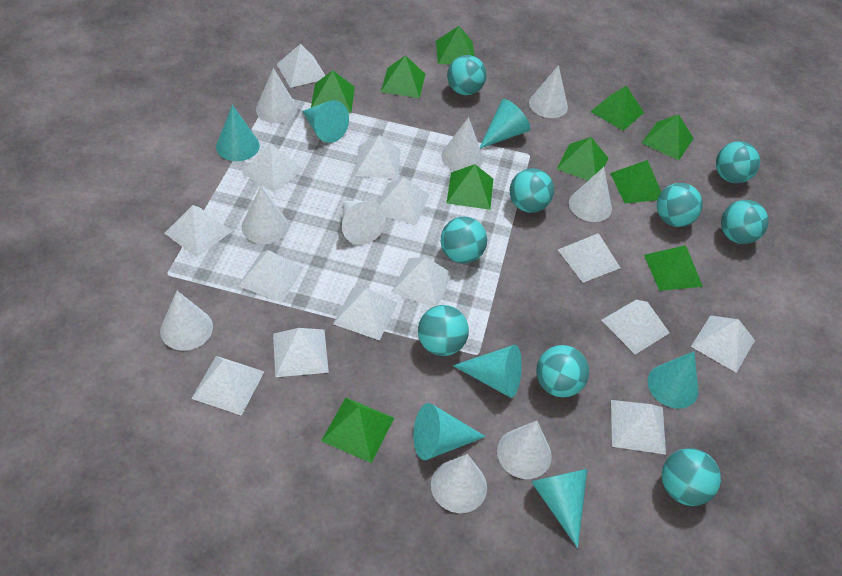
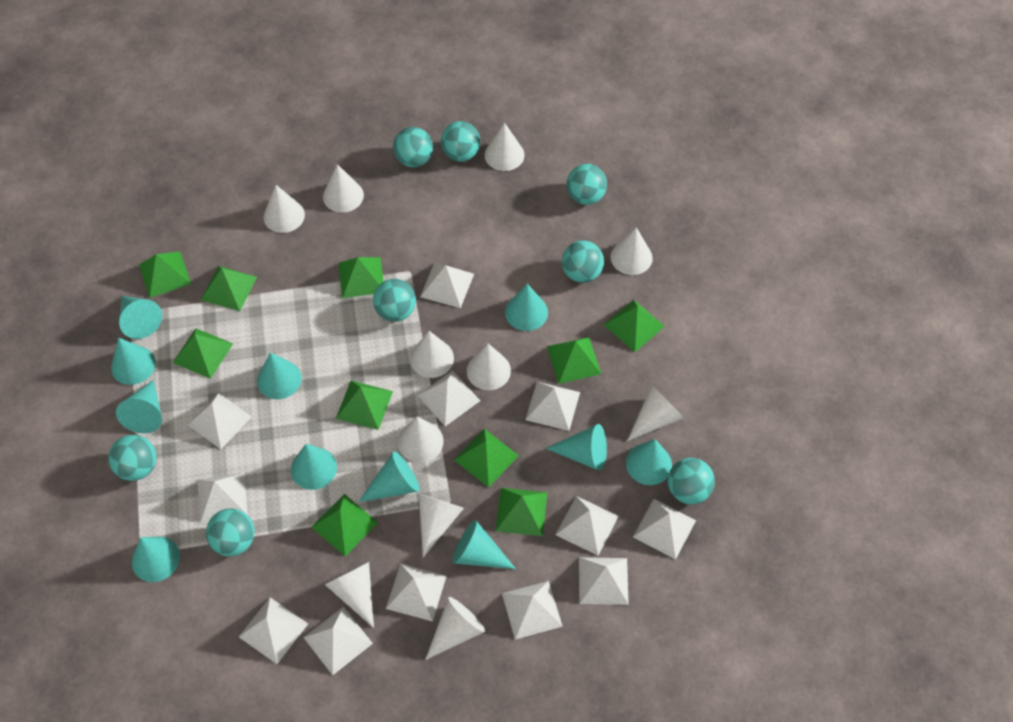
turquoise ball: [418,305,469,356] [441,217,487,264] [447,55,486,95] [510,168,554,213] [536,345,589,397] [657,183,703,227] [662,448,721,506] [716,141,760,183] [721,200,769,244] = 9 -> [108,435,156,481] [206,508,255,557] [373,279,416,322] [393,127,433,167] [441,121,480,162] [562,240,604,283] [566,164,607,205] [668,458,715,505] = 8
turquoise cone: [216,105,260,161] [302,100,349,143] [413,403,486,460] [453,345,522,398] [480,99,530,149] [531,469,588,548] [648,351,698,409] = 7 -> [111,338,156,385] [116,380,162,433] [119,296,162,339] [132,537,180,582] [257,352,302,399] [291,444,337,490] [359,451,420,502] [452,520,516,569] [505,283,548,331] [546,424,607,471] [626,439,672,485] = 11
white cone: [160,291,213,351] [242,186,288,244] [256,68,297,123] [342,201,386,245] [431,454,487,513] [441,117,483,171] [497,421,552,479] [529,65,568,118] [569,167,612,222] = 9 -> [264,185,305,233] [323,164,364,213] [324,562,374,628] [398,416,444,463] [410,331,454,378] [419,494,464,558] [425,597,485,660] [467,343,511,390] [485,123,525,171] [611,227,653,275] [627,386,684,441] = 11
white pyramid: [165,205,232,258] [191,356,264,416] [238,250,304,302] [241,143,304,193] [273,328,329,377] [277,44,326,88] [333,288,398,340] [355,135,401,179] [378,177,429,225] [391,257,453,307] [558,233,620,283] [602,300,670,354] [611,400,666,455] [691,315,755,373] = 14 -> [188,393,252,449] [198,473,248,523] [239,597,308,664] [303,607,373,675] [386,564,447,621] [418,371,480,426] [420,263,474,308] [502,581,563,640] [525,382,580,431] [556,496,619,556] [579,557,629,605] [633,499,696,559] = 12

